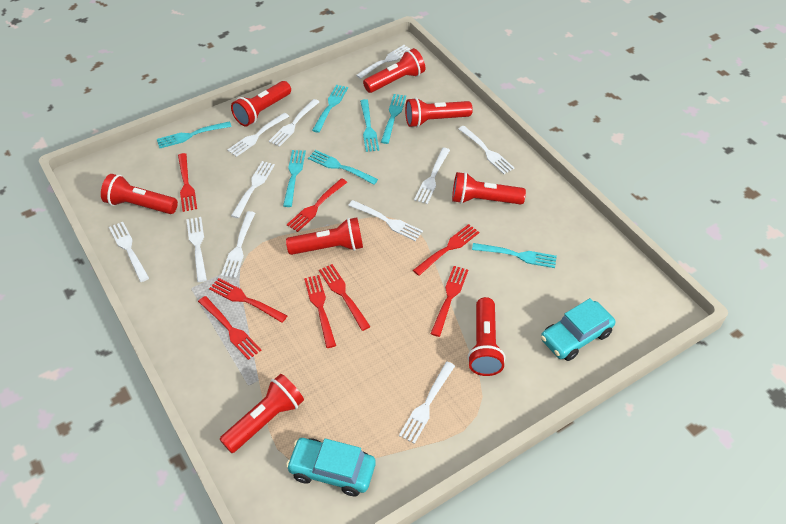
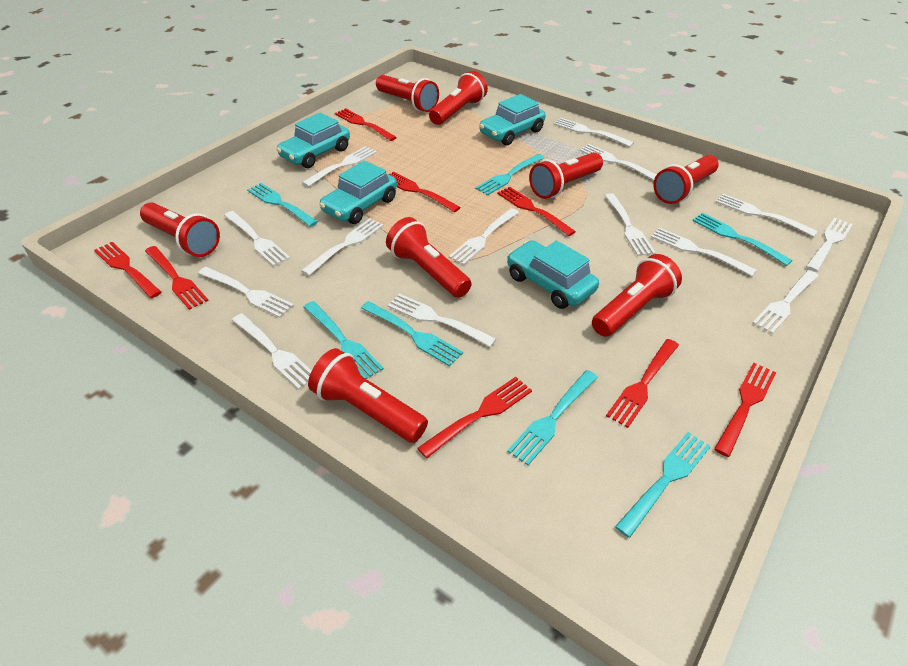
turquoise car: [286,438,376,496] [541,298,615,361] = 2 -> [276,112,350,168] [319,160,397,224] [479,94,546,145] [507,240,599,309] = 4
white fork: [109,222,149,282] [186,217,207,282] [221,211,255,278] [227,113,289,157] [231,161,275,218] [269,99,319,147] [348,200,423,241] [356,45,410,79] [399,362,455,444] [414,148,450,204] [459,126,514,174] = 11 -> [198,267,294,318] [224,211,290,267] [232,313,312,389] [301,218,384,276] [302,146,377,187] [387,294,497,347] [449,208,519,265] [554,118,634,147] [579,144,656,180] [605,193,656,256] [651,228,757,276] [716,194,818,237] [752,270,819,334] [806,218,853,272] = 14

